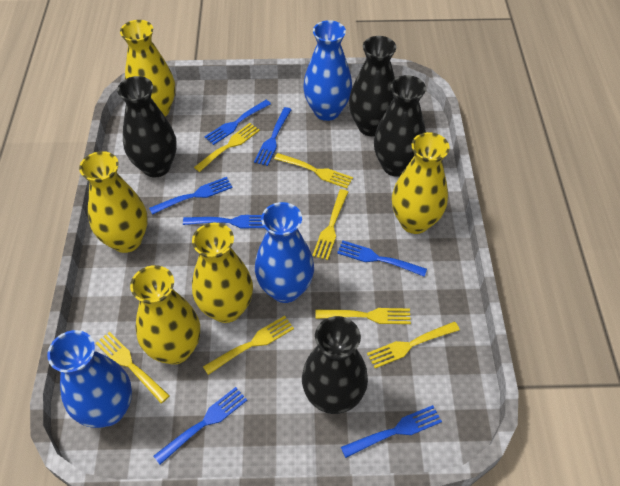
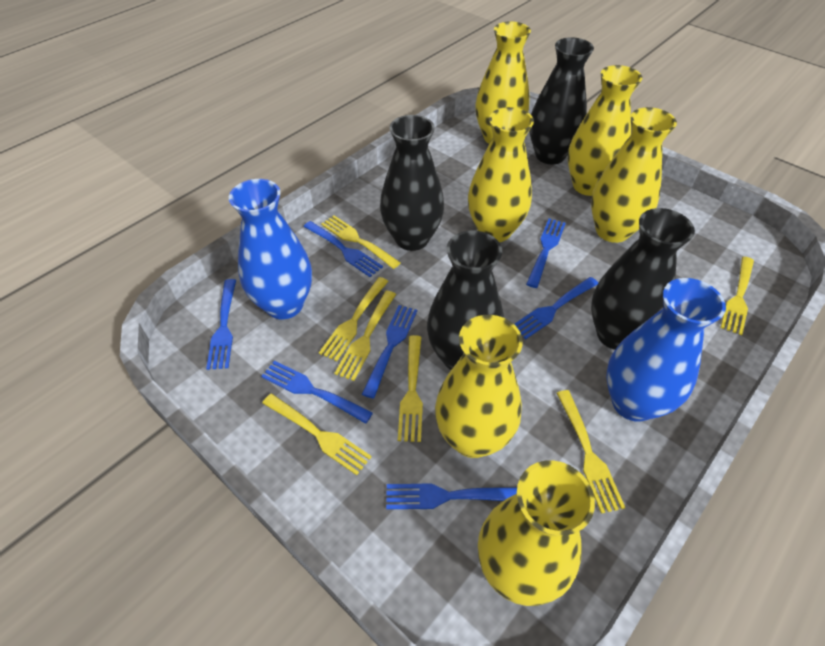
blue vase: [47,330,132,428] [255,202,314,303] [303,20,352,121] = 3 -> [229,179,312,319] [606,278,726,422] = 2
yellow vase: [79,151,148,253] [120,20,175,117] [130,265,200,365] [192,223,253,323] [392,132,450,234] = 5 -> [435,315,523,458] [468,107,534,242] [475,21,531,144] [478,460,595,606] [568,65,642,196] [591,107,677,243] = 6

